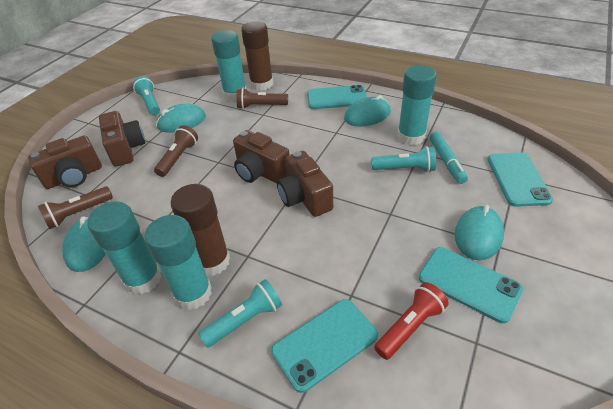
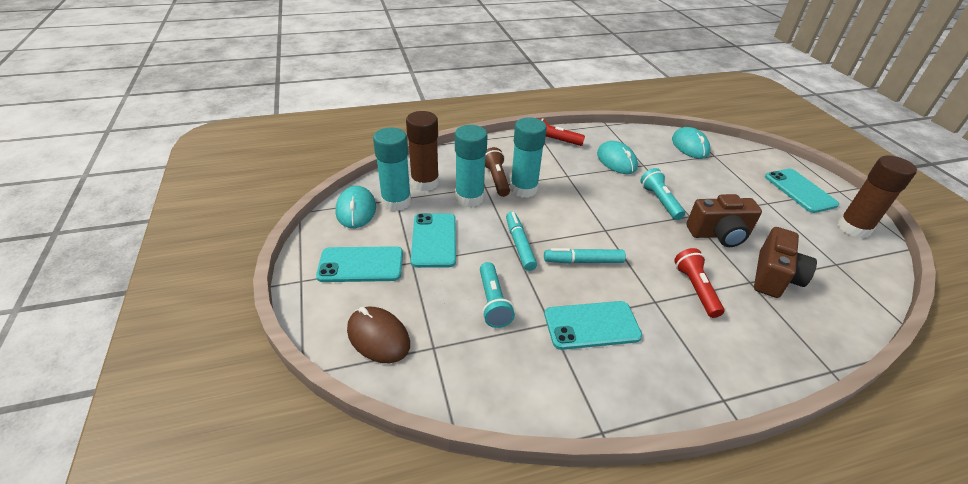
brown camera: [28,135,102,189] [99,111,145,167] [233,130,290,184] [277,151,333,217] = 4 -> [686,194,762,247] [754,227,817,298] = 2
brown flashlight: [38,186,113,229] [154,125,198,177] [236,87,288,109] = 3 -> [485,147,510,197] = 1
brown mouse: none = 0 -> [347,307,410,363] = 1
red flashlight: [374,282,449,360] = 1 -> [537,118,585,146] [674,248,725,318] = 2
turquoise flashlight: [133,76,160,115] [199,279,282,348] [371,146,436,172] = 3 -> [480,262,515,328] [640,168,685,220] = 2
turquoise glue stick: [87,201,162,294] [144,215,212,310] [211,30,247,101] [397,65,437,145] = 4 -> [373,128,411,211] [455,125,488,207] [510,117,547,198] = 3
turquoise marker: [429,132,468,184] = 1 -> [506,212,537,271] [544,248,626,264] = 2
turquoise mouse: [62,216,106,272] [156,104,206,133] [344,95,391,127] [455,205,504,260] = 4 -> [336,186,376,228] [597,141,638,174] [672,127,711,159] = 3

